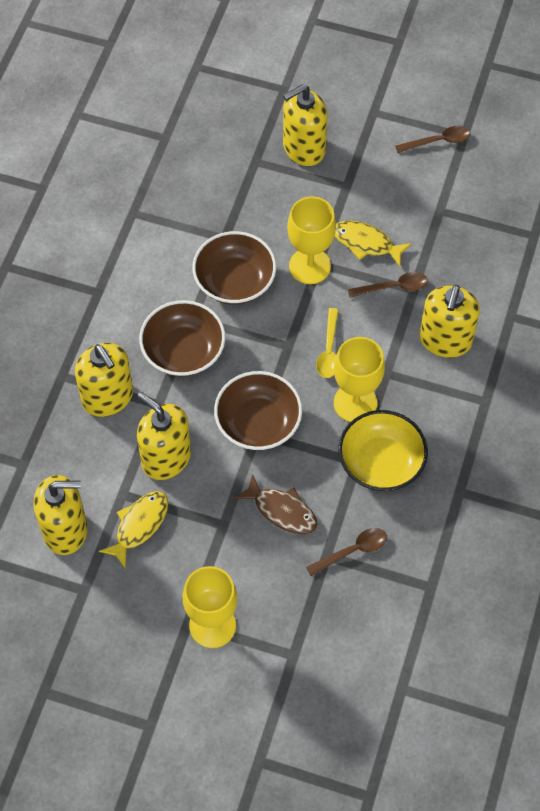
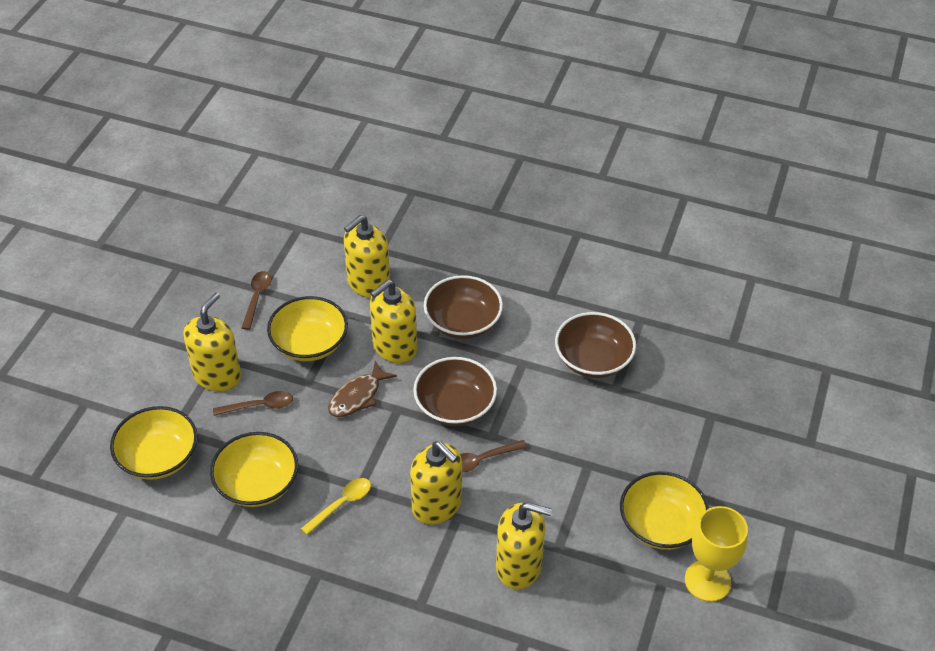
yellow bowl: [339,410,428,491] = 1 -> [110,406,198,480] [210,432,298,507] [267,296,348,361] [620,471,709,550] = 4
yellow fish: [99,491,168,569] [335,221,412,266] = 2 -> none = 0
yellow goblet: [183,566,237,648] [287,196,336,284] [334,337,385,422] = 3 -> [685,506,748,602] = 1

